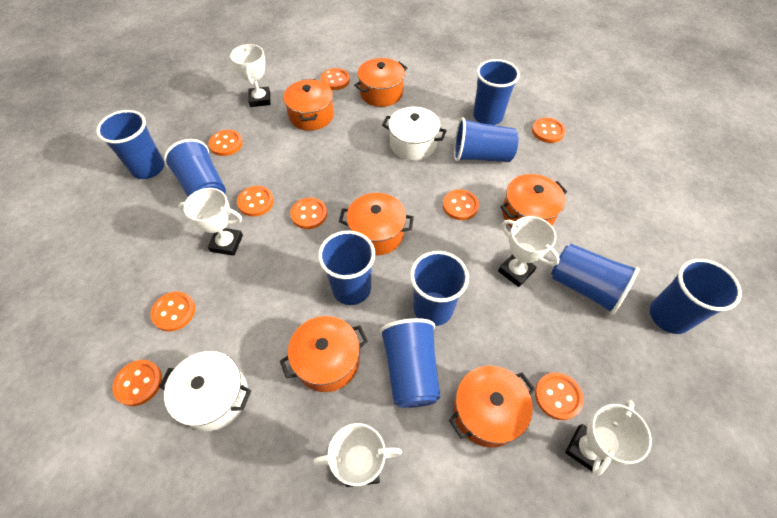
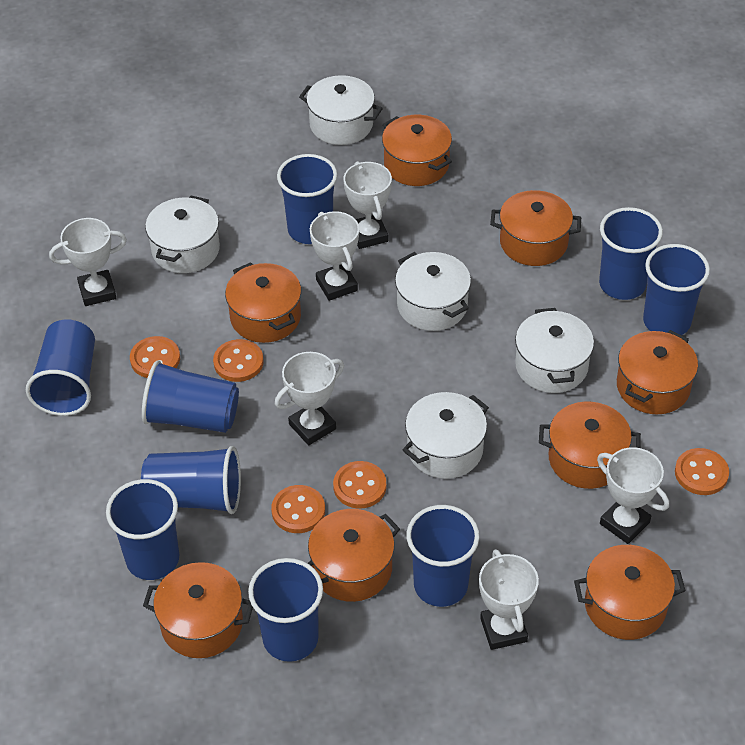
orange button: [112,360,162,406] [150,292,195,331] [208,130,243,156] [237,186,274,217] [290,198,327,229] [320,68,350,90] [443,189,479,220] [532,118,565,143] [535,372,584,420] = 9 -> [130,336,180,378] [213,339,264,382] [271,485,325,533] [333,461,386,508] [675,448,729,495] = 5
orange pot: [280,316,368,392] [283,79,334,131] [339,193,414,256] [354,58,407,107] [449,366,535,448] [500,174,567,228] = 6 -> [143,562,253,658] [225,262,301,343] [308,509,400,602] [382,115,452,186] [490,190,581,266] [539,402,641,489] [574,545,686,640] [617,330,698,414] = 8
white pot: [159,351,251,431] [382,107,447,160] = 2 -> [145,196,220,273] [299,75,383,145] [395,252,471,331] [403,392,489,479] [515,308,594,393] = 5
white trophy: [178,188,243,256] [230,44,270,107] [313,423,402,487] [498,216,560,287] [565,400,652,476] = 5 -> [49,218,127,306] [275,352,344,445] [310,211,359,301] [344,161,392,249] [479,549,539,650] [597,447,669,544] = 6

